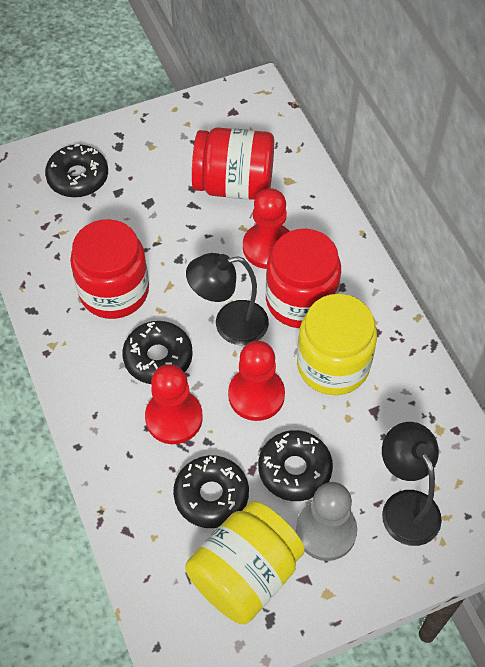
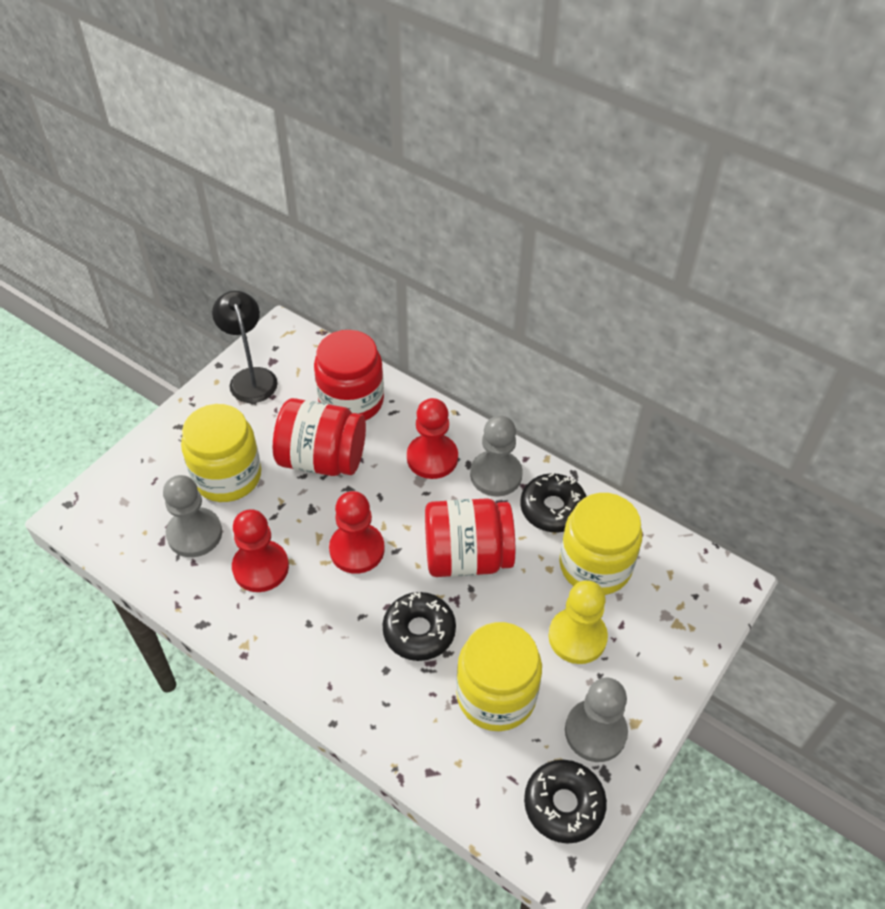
black donut: [45,144,108,197] [122,321,193,384] [173,455,249,528] [258,430,333,501] = 4 -> [382,592,456,661] [520,473,587,533] [524,760,607,844] = 3
black lamp: [186,253,269,345] [382,422,442,546] = 2 -> [212,291,278,403] = 1
grey pawn: [296,482,357,561] = 1 -> [163,475,222,557] [470,415,523,497] [565,678,628,762] = 3
yellow jar: [185,501,305,624] [297,294,377,395] = 2 -> [181,404,261,502] [456,622,542,731] [559,493,642,595] = 3
yellow pawn: none = 0 -> [548,580,608,664] = 1

